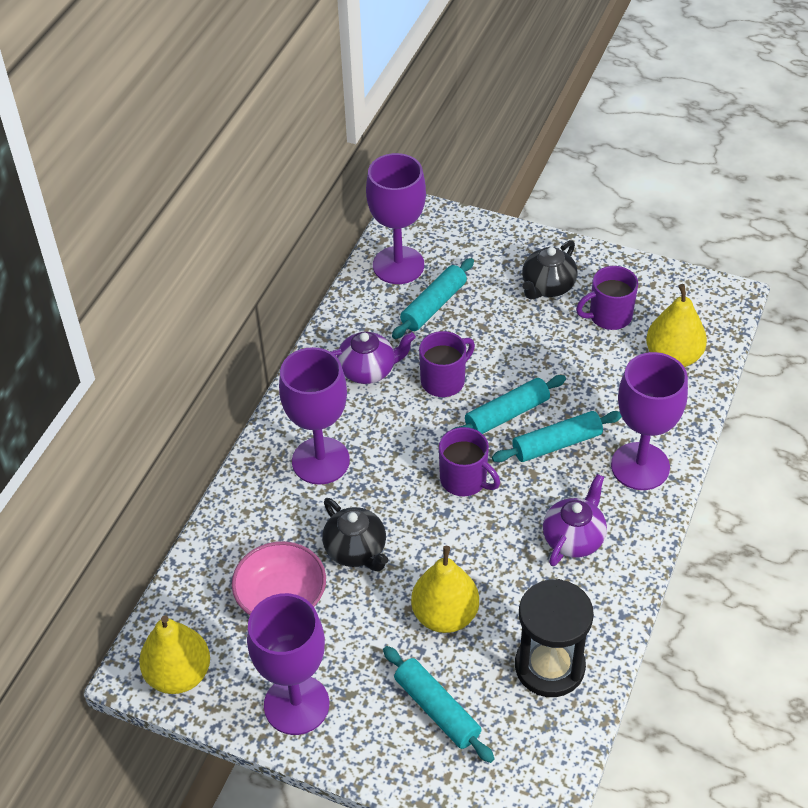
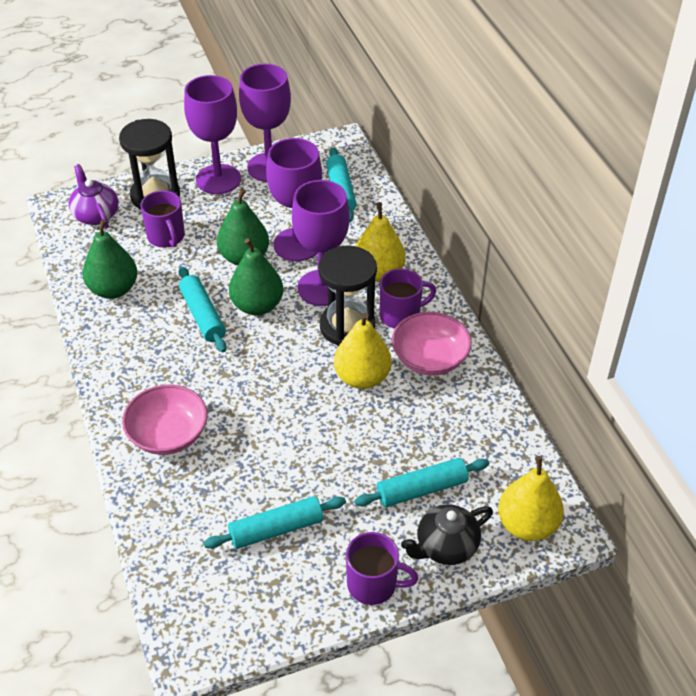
black hourglass: [515,579,594,697] = 1 -> [119,119,180,210] [318,245,377,346] = 2
black teapot: [322,498,388,571] [522,240,577,300] = 2 -> [401,504,493,565] = 1
green pear: none = 0 -> [82,219,137,299] [217,188,269,266] [229,238,283,315] = 3
pink bowl: [232,541,326,615] = 1 -> [122,384,208,455] [392,312,472,375] = 2
purple teapot: [330,331,416,384] [543,474,607,566] = 2 -> [69,164,118,229] = 1

